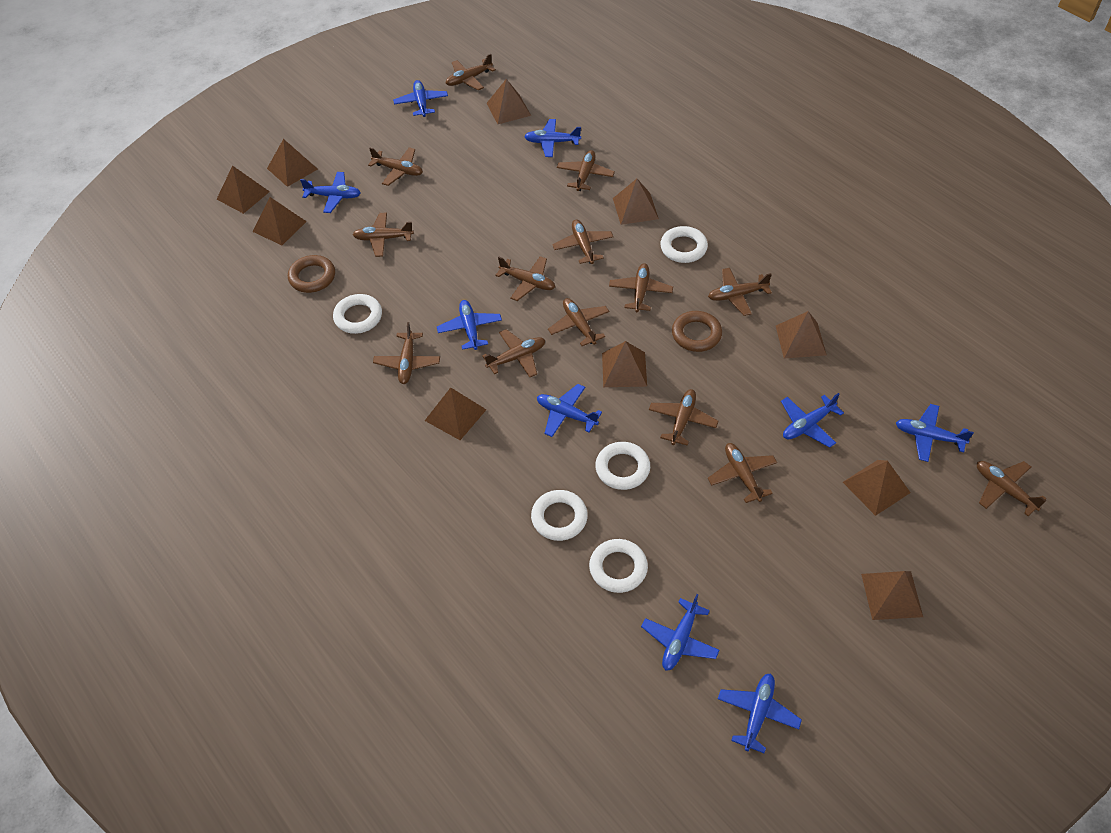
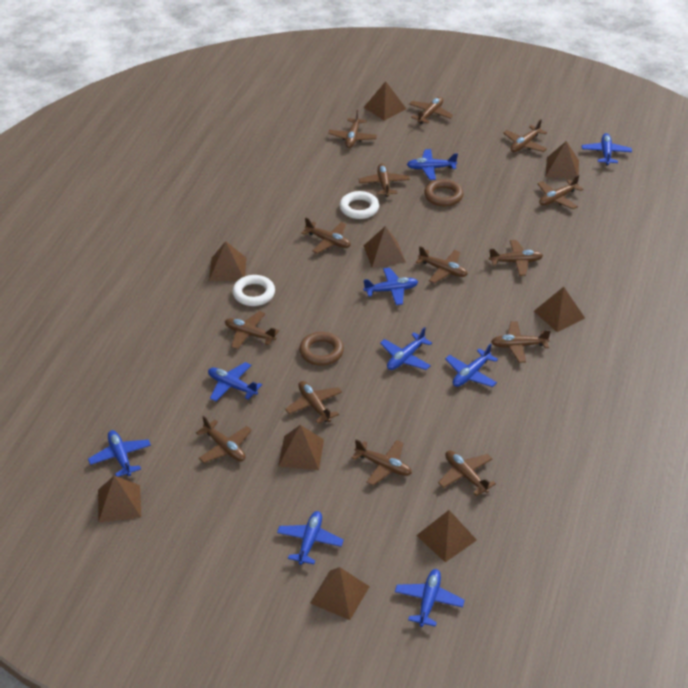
brown pyramid: [217,165,270,214] [252,197,307,245] [267,139,318,187] [425,388,487,440] [487,79,531,124] [602,341,647,387] [613,179,659,225] [776,311,827,359] [843,460,911,516] [861,571,923,620] = 10 -> [98,475,141,523] [209,241,246,281] [278,425,324,470] [310,567,370,620] [363,81,406,121] [364,226,406,268] [416,510,477,562] [534,287,585,332] [545,141,579,179] = 9
white ring: [333,294,382,334] [531,490,588,541] [589,539,648,593] [595,442,650,490] [660,226,708,263] = 5 -> [233,275,275,306] [340,191,379,219] = 2

